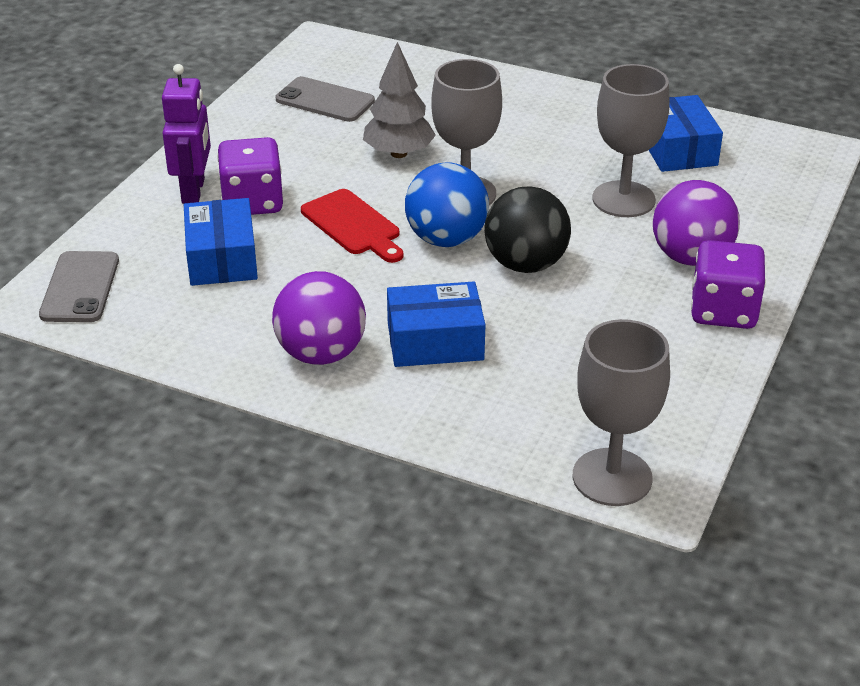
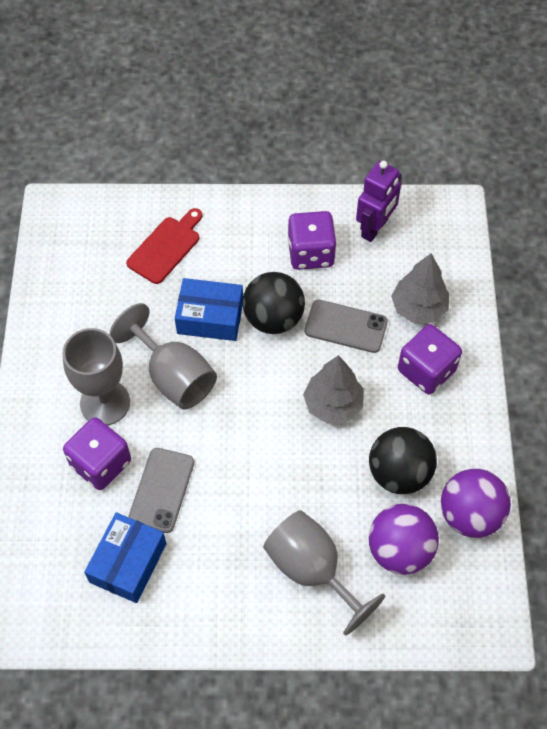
black ball: [484,186,571,273] = 1 -> [242,272,305,334] [369,427,437,494] = 2
blue ball: [405,163,489,247] = 1 -> none = 0
blue box: [184,198,258,286] [387,281,485,367] [649,95,723,172] = 3 -> [84,512,167,603] [175,278,243,341] = 2
grey tree: [363,42,436,158] = 1 -> [303,355,364,424] [391,253,449,324] = 2
purple dice: [217,137,283,215] [691,240,766,329] = 2 -> [63,417,131,490] [288,211,337,270] [398,324,462,395] = 3

